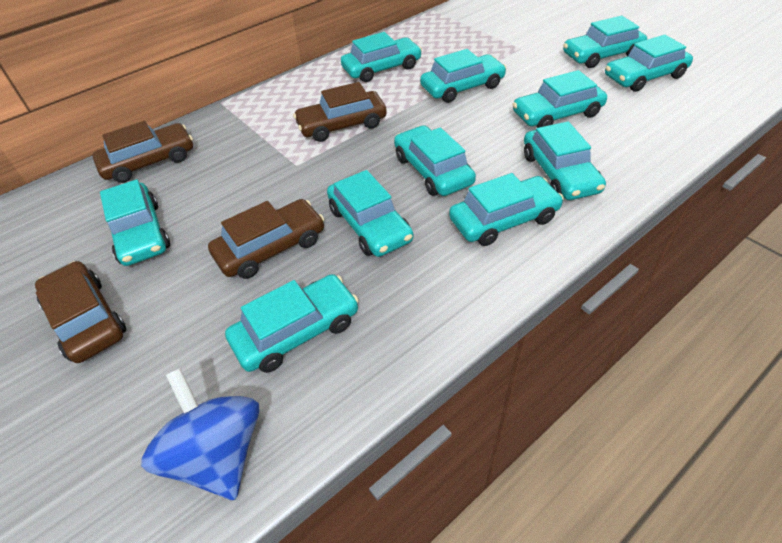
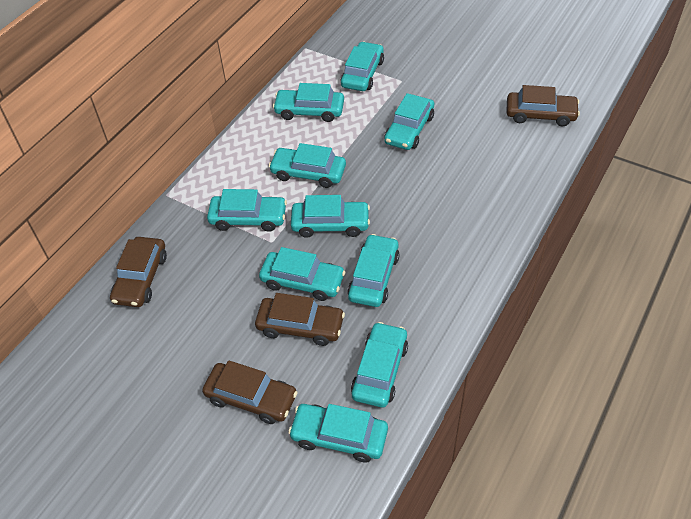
blue spinning top: [141,368,260,500] = 1 -> none = 0
turquoise car: [100,179,170,266] [225,274,359,373] [327,170,413,257] [341,32,422,82] [394,125,476,196] [420,49,506,103] [449,173,564,246] [512,70,607,128] [524,121,606,200] [563,16,647,68] [605,35,693,92] = 11 -> [207,189,287,232] [259,247,345,301] [269,143,346,188] [273,83,344,122] [288,404,388,463] [291,195,370,238] [341,42,384,91] [348,234,400,307] [351,322,408,408] [384,93,434,150] = 10

